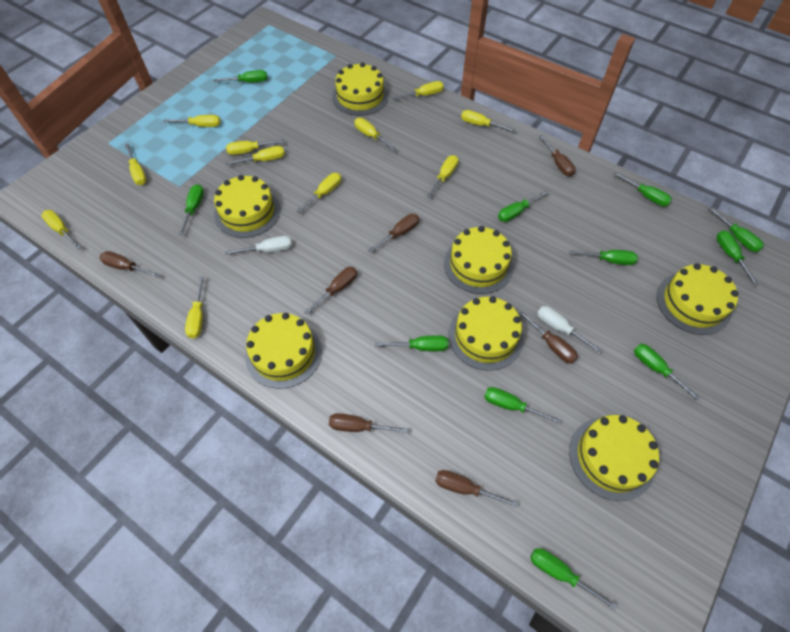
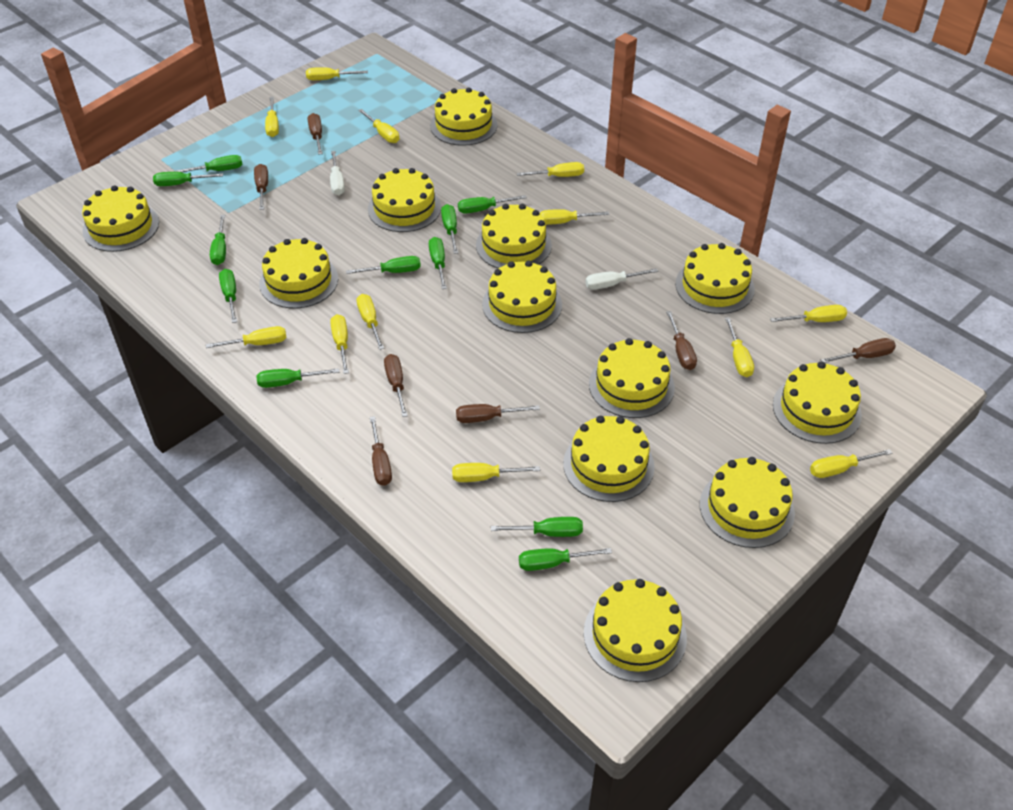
yellow cake: [214,175,280,238] [245,313,322,389] [332,62,389,116] [444,226,514,294] [449,296,524,371] [569,415,659,501] [657,263,739,335] = 7 -> [82,185,159,252] [259,238,338,308] [368,168,441,232] [430,87,498,146] [476,204,552,269] [482,260,562,333] [563,416,655,502] [584,579,687,682] [589,338,675,418] [675,243,755,314] [700,457,795,548] [773,361,862,444] = 12
yellow screwdriver: [41,210,81,250] [125,144,147,185] [163,115,220,127] [185,277,204,339] [225,146,285,166] [226,139,285,155] [296,173,341,213] [354,118,397,151] [392,81,444,100] [427,155,458,198] [461,110,516,132] = 11 -> [206,326,287,348] [265,97,279,137] [306,67,368,80] [330,314,349,374] [357,294,384,350] [358,109,399,143] [452,463,540,482] [517,162,584,177] [540,209,609,225] [725,317,754,377] [770,305,847,322] [810,449,892,478] = 12

